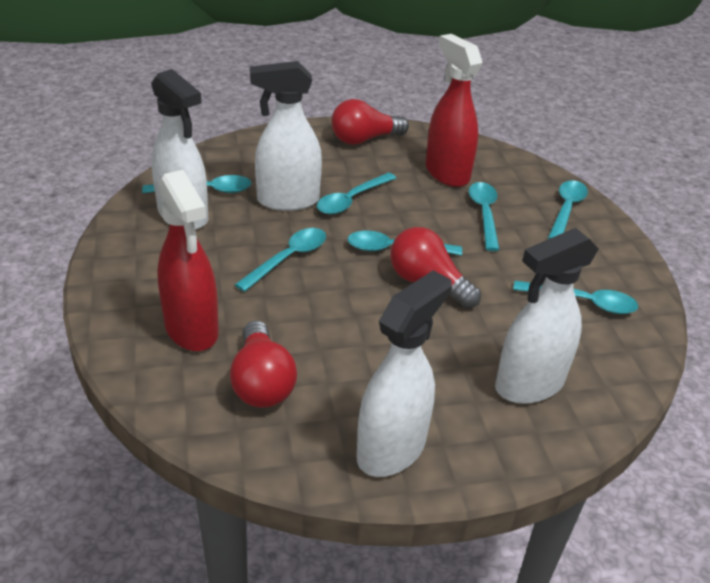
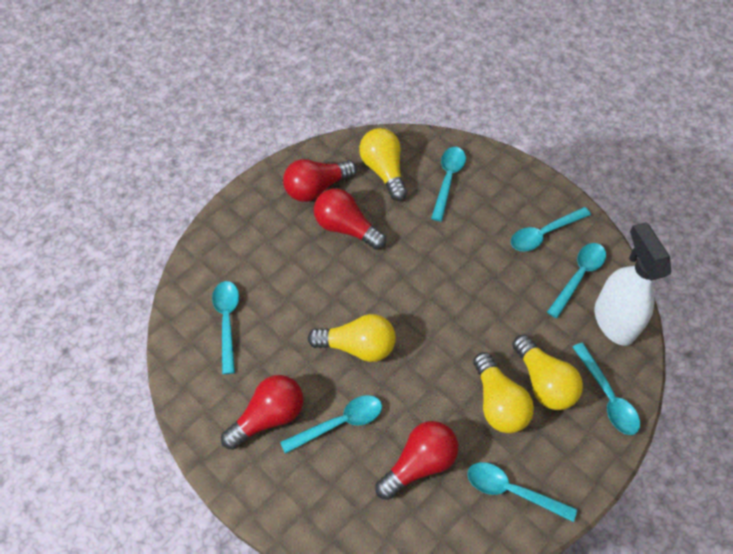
red light bulb: [230,321,297,408] [331,99,409,145] [390,227,481,308] = 3 -> [221,375,303,450] [283,159,357,202] [314,189,386,250] [375,421,458,500] = 4
red spray bottle: [157,170,219,351] [426,34,483,187] = 2 -> none = 0
white spray bottle: [151,69,208,230] [250,61,322,211] [356,270,452,477] [495,228,598,404] = 4 -> [594,222,671,346] = 1
yellow light bulb: none = 0 -> [308,314,396,362] [359,128,407,201] [473,352,534,433] [512,335,583,410] = 4

